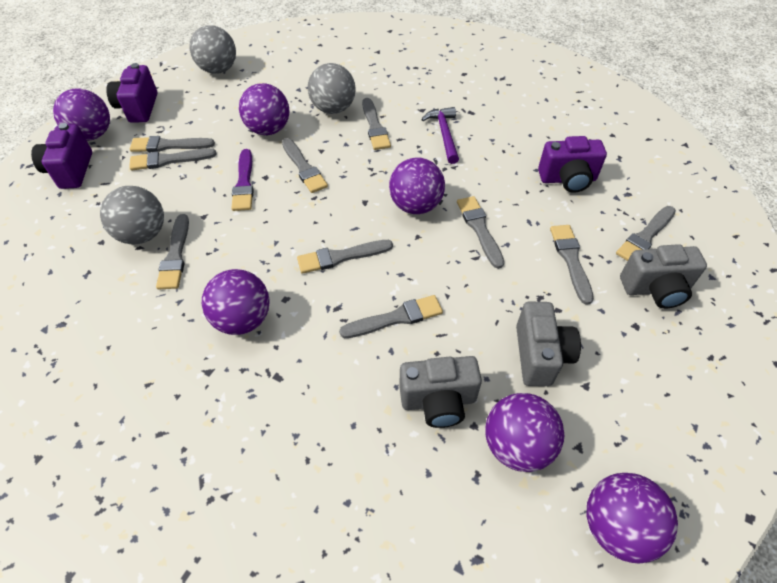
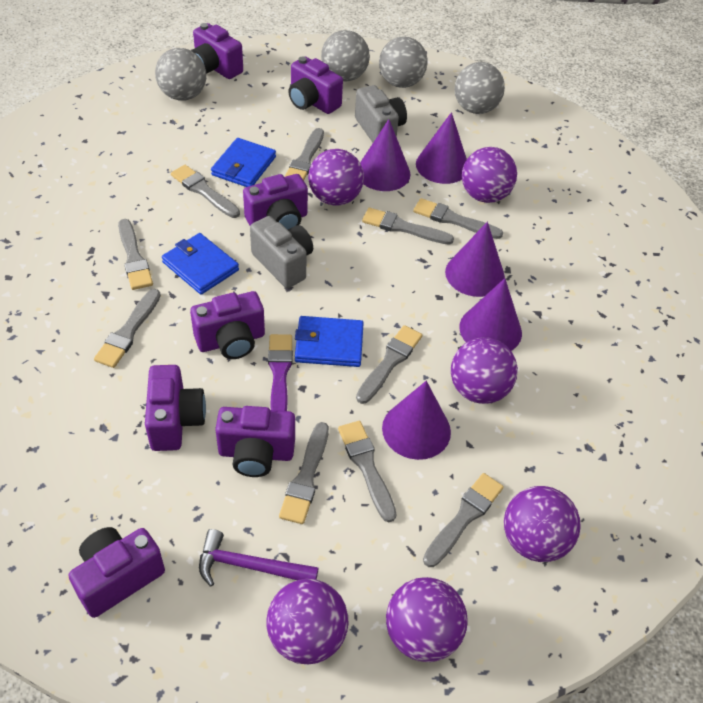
blue wallet: none = 0 -> [162,233,239,295] [211,138,276,187] [295,316,364,367] = 3
grey ball: [100,186,164,244] [190,25,236,74] [308,63,356,114] = 3 -> [155,48,206,100] [321,30,370,81] [379,37,428,88] [455,62,505,114] = 4
grey camera: [399,356,482,428] [516,301,581,386] [620,244,707,309] = 3 -> [250,216,313,288] [355,85,407,142] = 2
purple camera: [31,123,92,189] [106,63,157,123] [538,136,607,193] = 3 -> [68,527,165,618] [145,365,206,451] [190,291,265,359] [192,23,243,79] [215,406,295,477] [243,174,308,230] [288,56,343,114] = 7
purple cone: none = 0 -> [360,119,411,191] [382,381,451,460] [416,112,467,184] [445,222,505,297] [459,278,522,351] = 5

